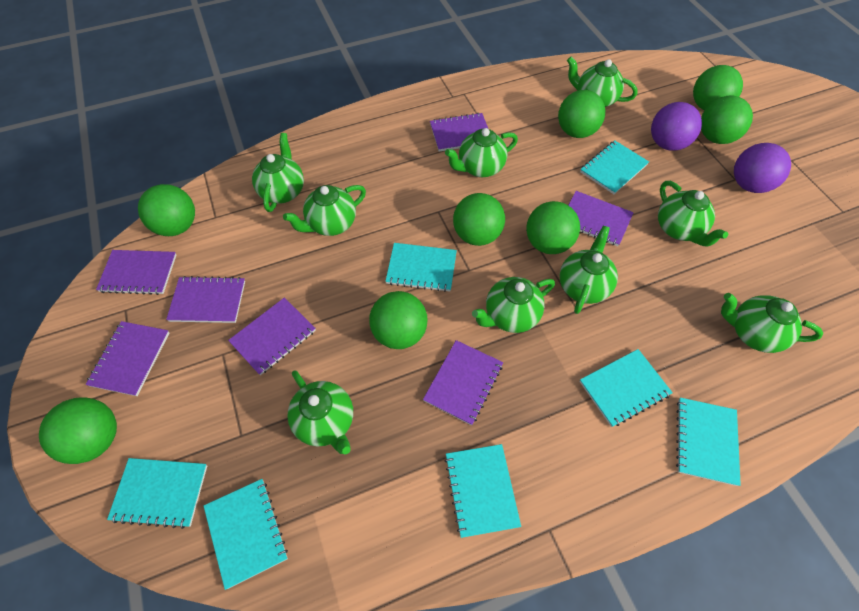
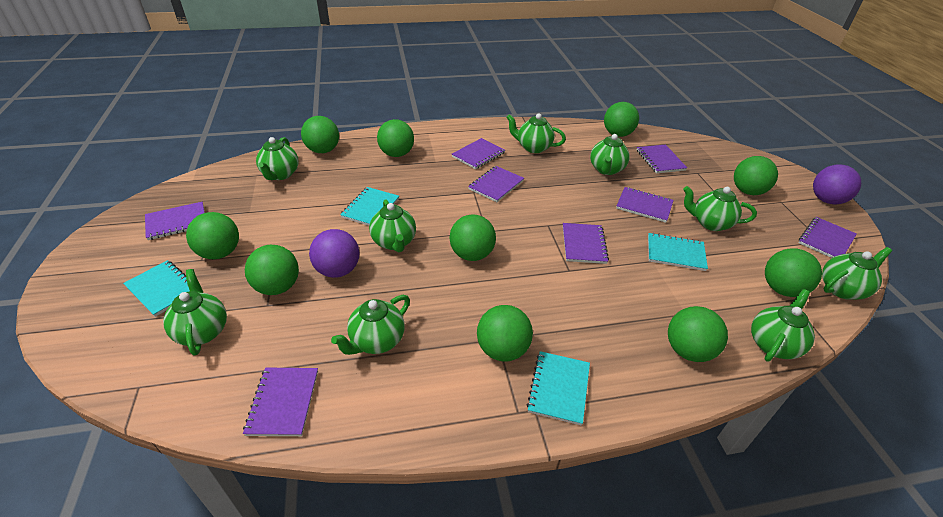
green ball: [39,397,117,464] [138,184,195,236] [369,291,428,349] [453,193,505,246] [526,201,580,254] [558,90,605,138] [693,65,743,110] [701,95,753,144] = 8 -> [186,212,239,259] [245,245,299,295] [301,116,339,153] [377,119,414,157] [450,214,496,261] [477,305,533,362] [604,102,639,137] [668,306,728,362] [734,156,778,195] [765,249,822,297] = 10
purple notebook: [86,321,169,396] [96,250,176,295] [166,276,245,323] [228,297,316,375] [423,340,503,425] [430,113,488,152] [568,191,634,246] = 7 -> [145,202,205,240] [243,368,318,436] [452,138,505,169] [468,166,524,202] [563,223,609,264] [616,187,674,223] [637,144,687,173] [799,217,857,258] = 8
turquoise notebook: [107,458,207,529] [204,479,288,590] [385,243,457,292] [445,444,521,538] [580,141,649,194] [580,349,673,427] [676,397,741,486] = 7 -> [123,260,190,317] [340,187,399,226] [527,351,590,425] [648,233,708,271] = 4

